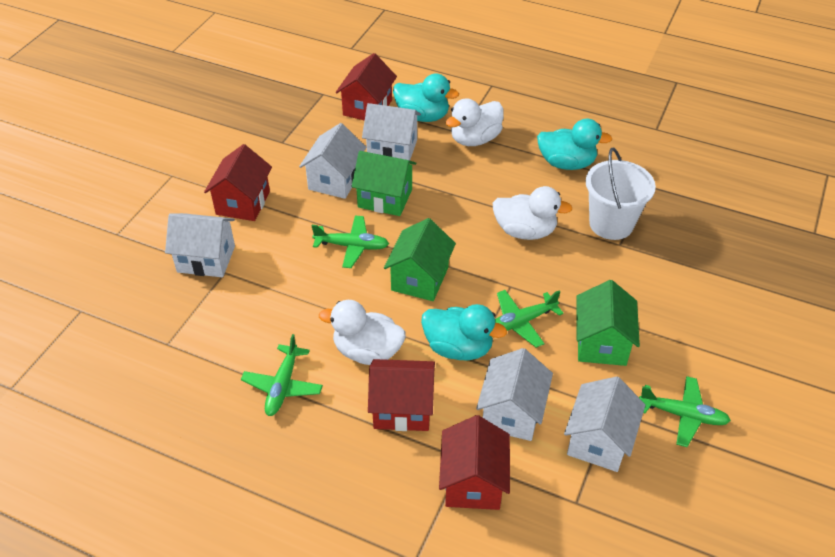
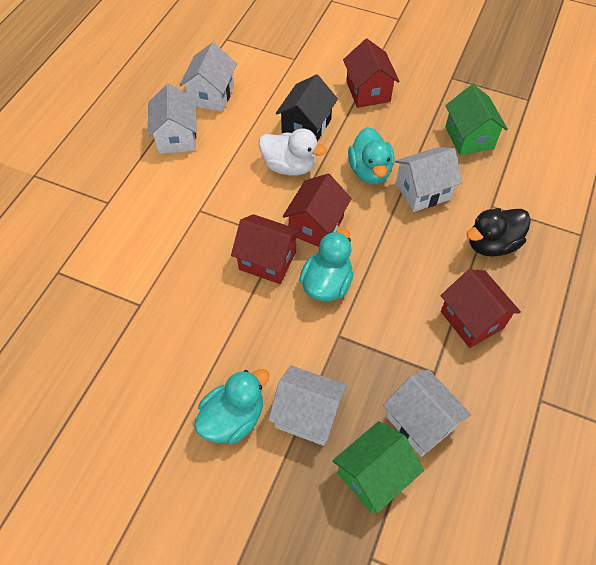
black duck: none = 0 -> [467,208,531,257] = 1
black house: none = 0 -> [276,74,338,141] = 1
green house: [352,151,416,216] [384,218,456,301] [577,280,640,366] = 3 -> [332,421,424,513] [445,84,508,156] = 2
green plane: [241,334,323,416] [311,215,389,268] [495,290,564,348] [639,376,731,447] = 4 -> none = 0
white bucket: [586,148,656,240] = 1 -> none = 0
white duck: [319,300,406,365] [446,98,504,146] [493,186,572,240] = 3 -> [259,128,327,176] = 1

